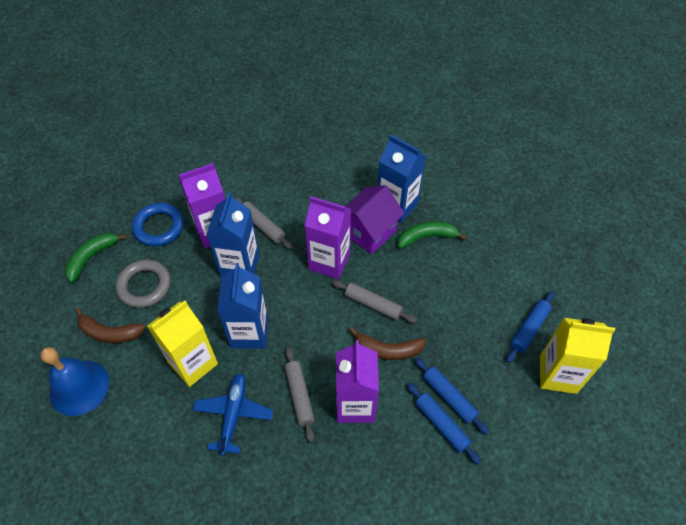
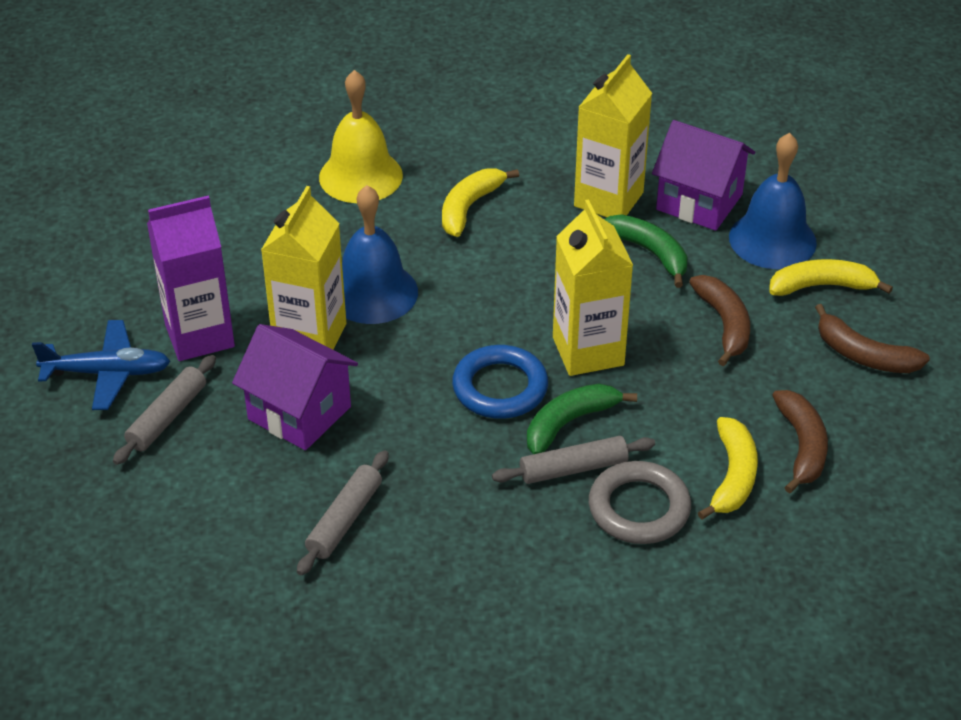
blue bell: [41,347,109,416] = 1 -> [342,185,418,324] [729,133,817,269] = 2
blue carton: [207,192,259,277] [217,263,268,349] [378,135,426,223] = 3 -> none = 0
blue rolling pin: [407,382,481,465] [414,357,489,435] [506,291,554,363] = 3 -> none = 0
brown banana: [75,308,146,343] [349,327,426,360] = 2 -> [689,275,750,366] [772,390,828,493] [815,304,930,373] = 3
purple carton: [179,163,225,248] [305,196,351,279] [336,340,379,423] = 3 -> [147,195,235,361] = 1
purple house: [345,185,405,254] = 1 -> [232,324,358,450] [652,120,755,231] = 2
yellow banana: none = 0 -> [442,169,519,237] [698,417,758,520] [769,259,893,296] = 3
yellow bell: none = 0 -> [319,70,403,203] = 1
yellow carton: [147,301,218,387] [540,318,615,394] = 2 -> [261,186,346,350] [553,199,633,376] [574,54,652,217] = 3

